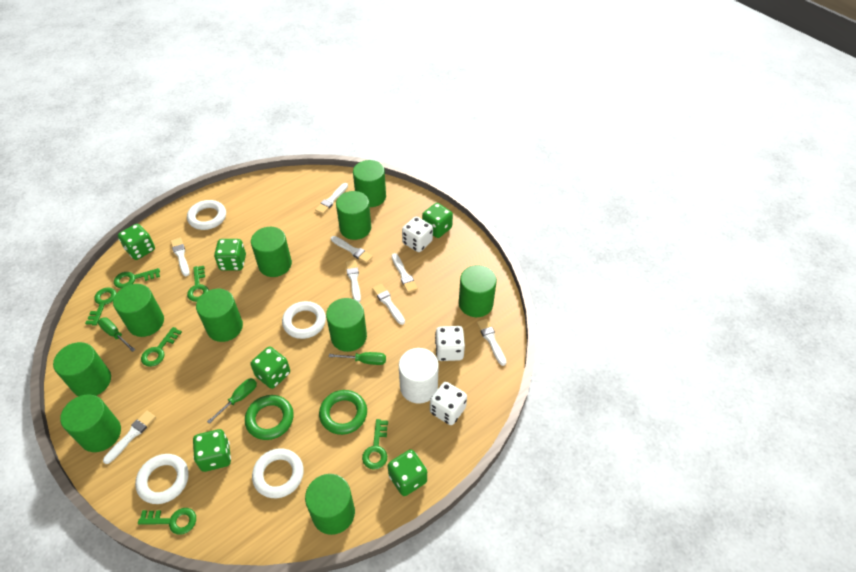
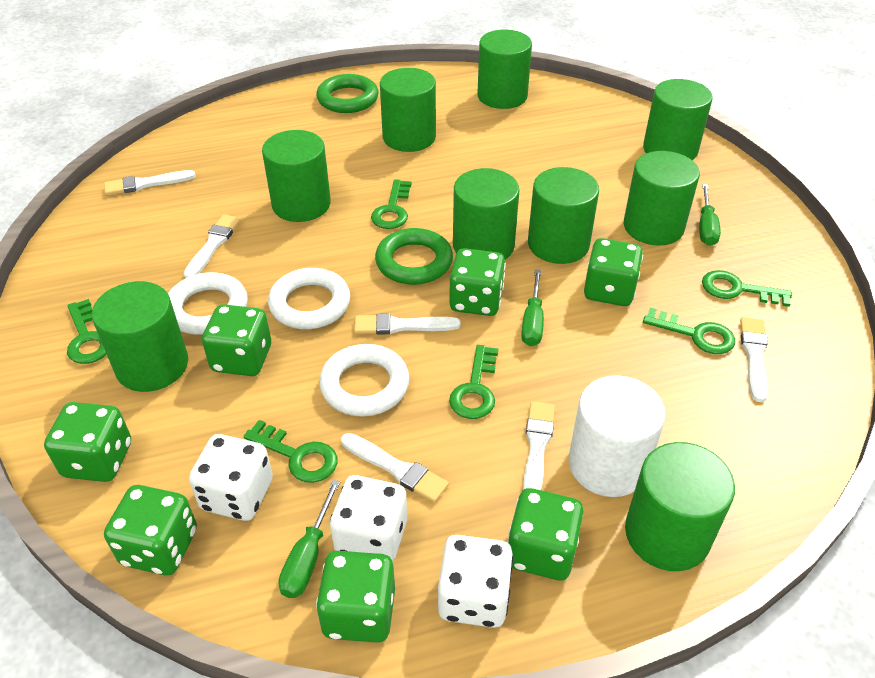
green cylinder: [53,342,111,396] [60,394,121,452] [113,284,164,337] [196,289,243,342] [251,227,292,277] [305,474,355,535] [326,298,367,352] [336,191,371,240] [353,160,386,207] [459,265,497,317] = 10 -> [92,281,188,392] [262,130,331,222] [380,68,436,152] [453,168,519,260] [477,30,532,109] [528,167,599,264] [624,151,700,245] [625,442,735,571] [643,79,712,160] = 9
green dice: [118,224,155,260] [193,429,231,472] [214,239,246,271] [250,347,290,389] [388,449,427,496] [422,203,453,238] = 6 -> [44,402,131,482] [104,485,197,576] [202,304,271,376] [316,551,395,643] [449,248,506,316] [507,488,584,581] [584,238,643,306] = 7
white brush: [103,411,156,464] [171,238,190,276] [315,183,348,214] [331,236,373,263] [346,260,361,302] [372,284,405,325] [392,253,418,293] [477,318,506,366] = 8 -> [104,170,196,195] [183,214,241,278] [341,433,449,503] [354,313,461,335] [523,401,555,490] [740,317,768,402] = 6
white ring: [135,454,189,504] [187,200,226,230] [252,448,304,498] [282,301,326,339] = 4 -> [168,272,248,335] [268,268,350,329] [319,344,409,416] = 3

